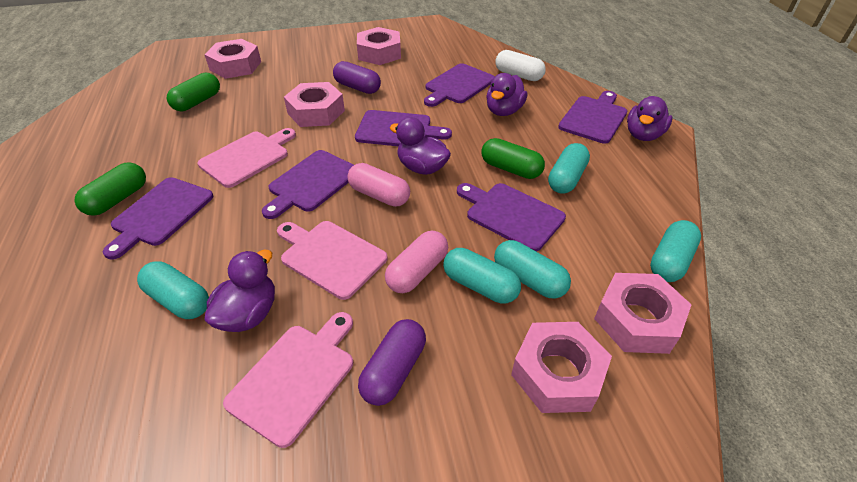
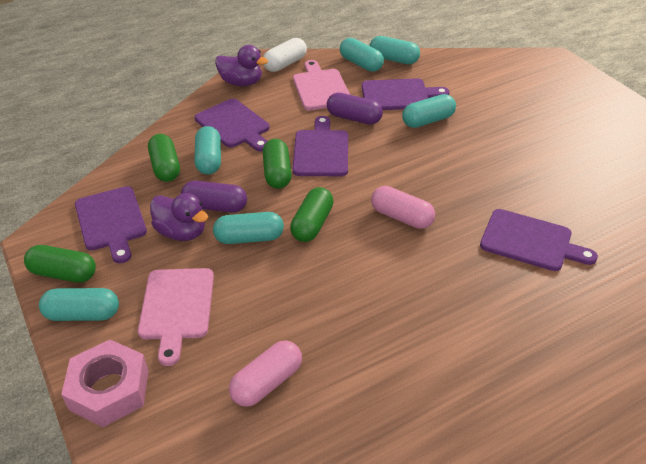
green capsule: [74,162,146,216] [167,73,220,111] [481,138,545,179] = 3 -> [24,245,96,283] [148,134,180,182] [263,139,292,189] [290,187,334,242] = 4
pink cutting board: [198,128,296,188] [223,312,353,448] [277,221,388,300] = 3 -> [138,268,214,366] [293,60,350,111] = 2
pink nut: [204,39,261,79] [284,82,345,127] [357,27,401,65] [511,322,612,413] [594,273,691,354] = 5 -> [61,340,149,427] = 1
purple cutting board: [103,177,213,260] [262,150,354,219] [355,110,452,146] [424,63,495,107] [457,183,566,252] [558,91,627,144] = 6 -> [75,186,147,263] [195,99,270,152] [293,116,348,176] [362,78,449,110] [480,209,598,271] = 5
purple duck: [204,250,275,332] [390,117,451,175] [486,73,527,116] [627,96,673,141] = 4 -> [150,193,208,241] [215,45,268,86] = 2
turquoise capsule: [137,261,209,319] [443,248,521,303] [494,240,571,299] [548,143,590,194] [650,220,701,282] = 5 -> [39,288,119,321] [194,126,221,175] [213,212,284,244] [340,38,384,72] [369,36,420,64] [402,94,456,128] = 6

